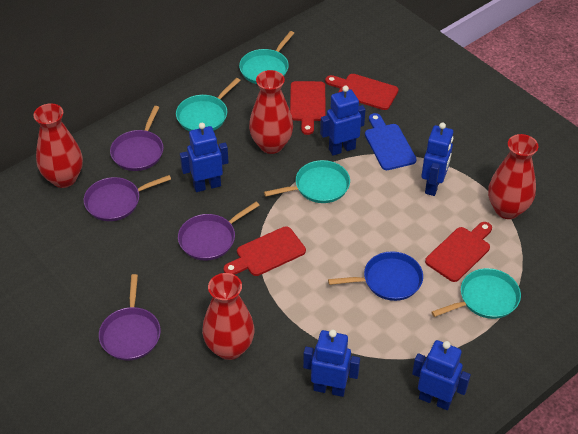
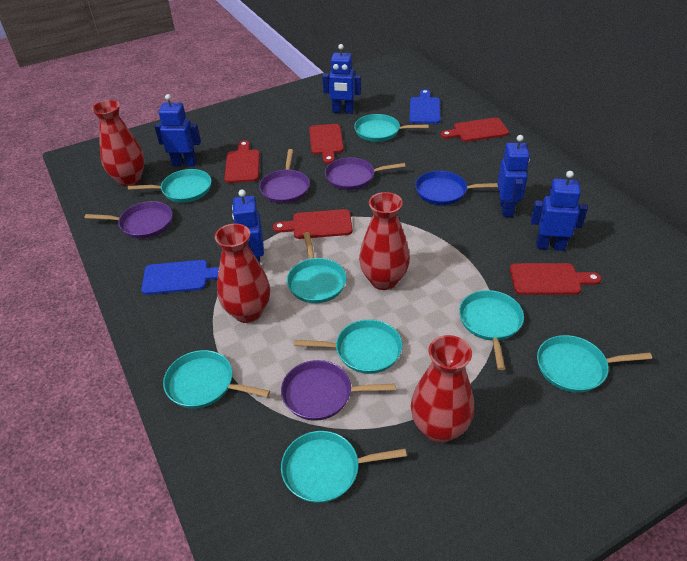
blue cutting board: [365,113,417,170] = 1 -> [141,260,219,295] [409,89,440,124] = 2
red cutting board: [224,226,306,276] [290,81,326,135] [325,74,398,110] [425,222,492,282] = 4 -> [224,140,260,183] [273,209,352,239] [309,124,344,164] [441,118,509,142] [510,263,601,295] = 5
turquoise pan: [176,78,241,131] [239,31,294,84] [264,160,350,203] [431,268,521,319] = 4 -> [128,169,211,203] [163,350,270,409] [281,431,407,503] [287,232,347,303] [294,319,402,374] [354,114,429,142] [459,290,524,370] [537,335,652,393] = 8

